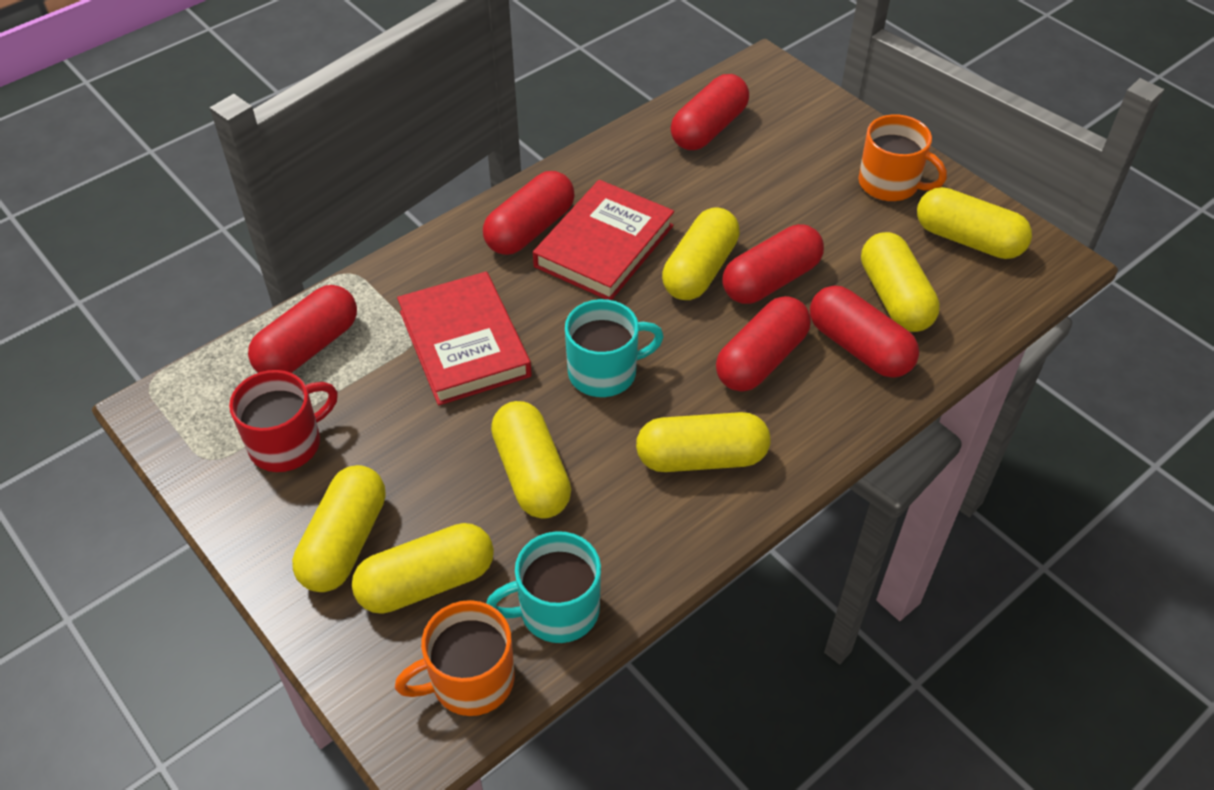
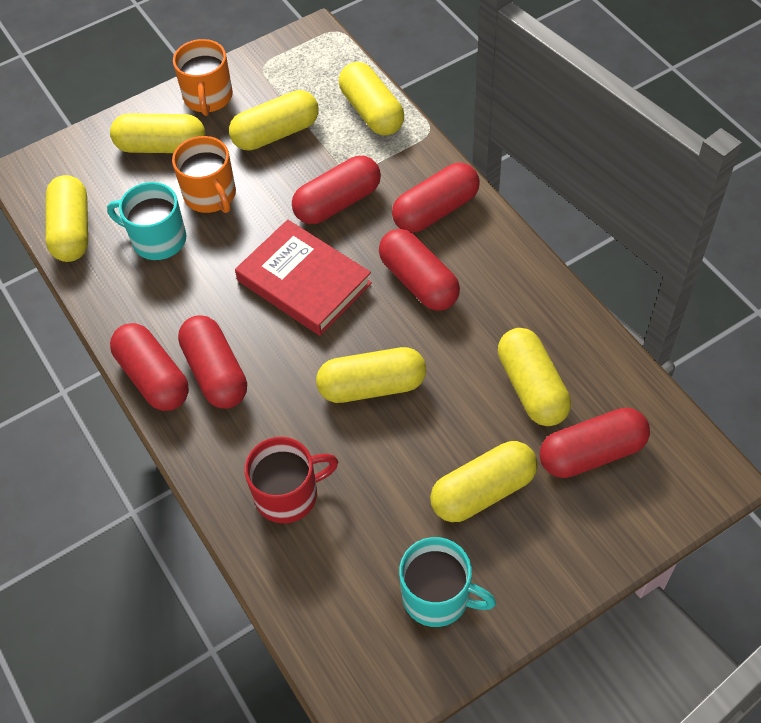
red book: [397,272,532,405] [533,180,674,300] = 2 -> [235,220,372,336] = 1

